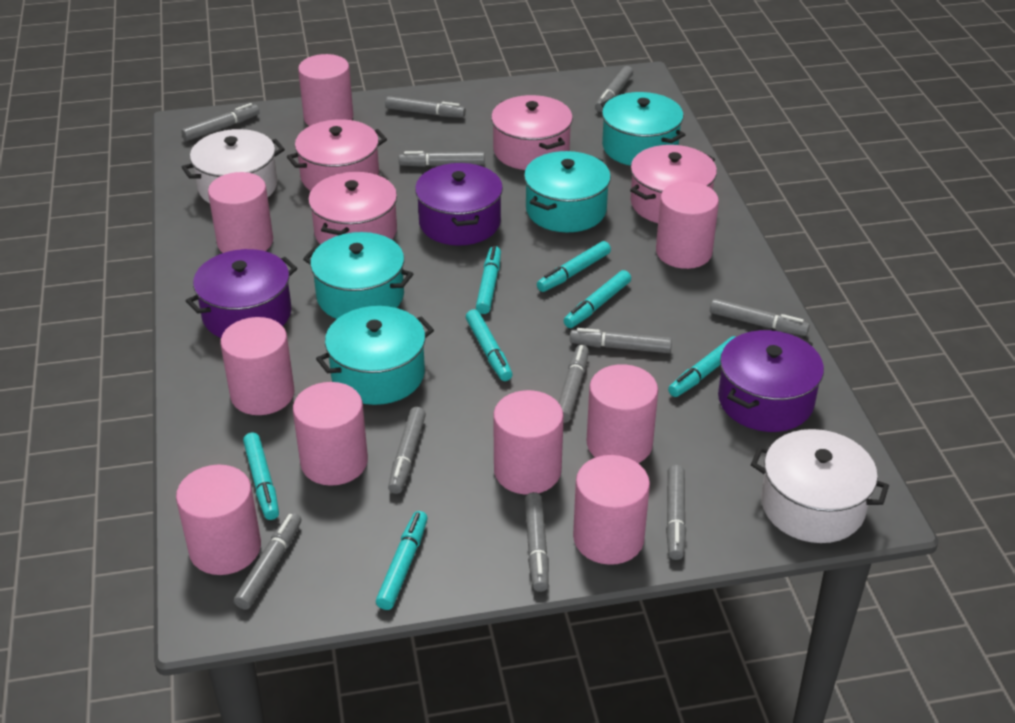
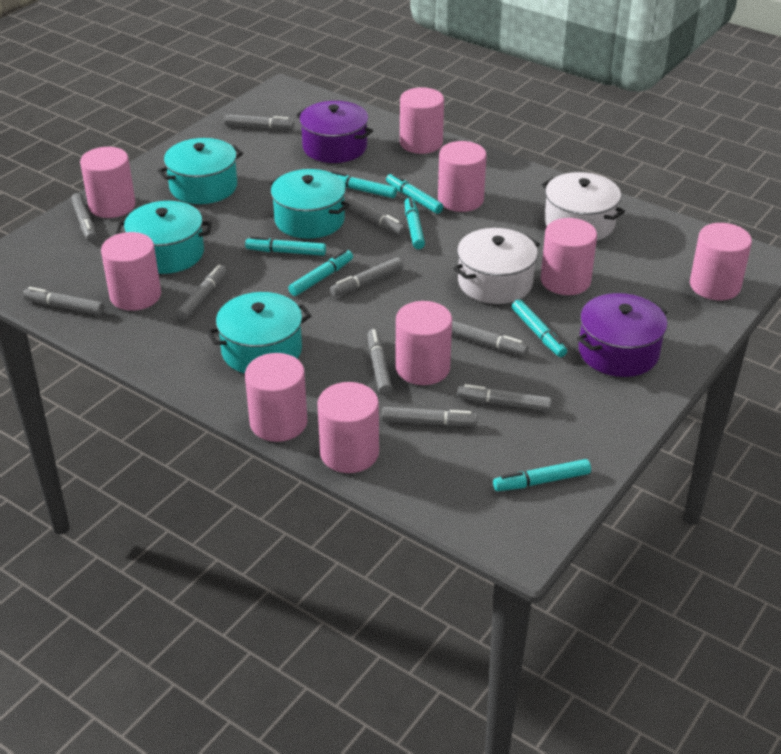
grey marker: [181,103,260,141] [234,512,302,610] [385,96,466,118] [388,407,426,494] [399,151,485,167] [525,492,549,592] [559,345,589,423] [570,328,672,353] [595,66,633,112] [666,465,686,560] [710,299,810,336] = 11 -> [23,287,104,315] [71,193,96,242] [176,265,227,320] [224,114,294,129] [330,257,403,297] [344,196,406,235] [367,329,392,395] [382,407,478,426] [452,320,528,356] [457,384,552,412] = 10
pink pot: [287,119,387,191] [308,172,397,245] [491,95,573,170] [630,145,717,223] = 4 -> none = 0
purple pot: [186,249,297,338] [415,163,503,246] [718,330,824,432] = 3 -> [296,101,373,163] [577,293,667,377] = 2

